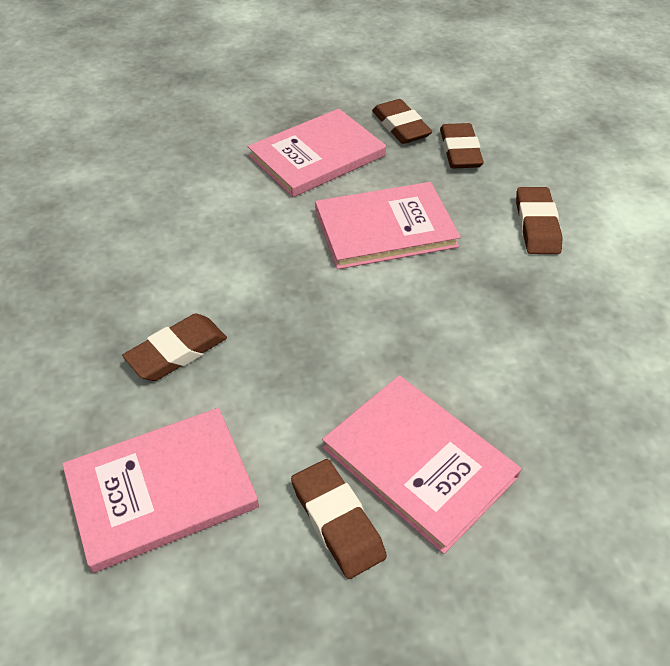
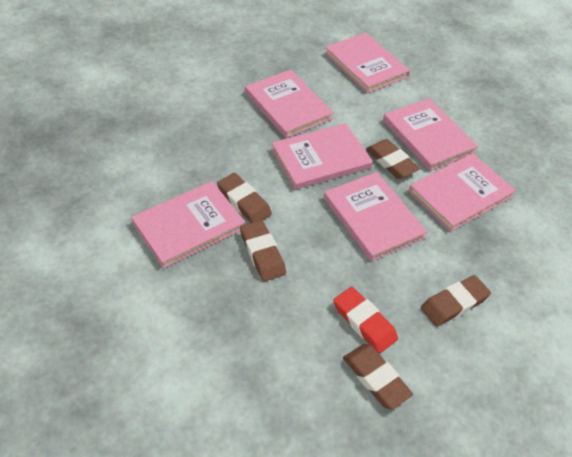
pink book: [62,408,259,573] [248,109,386,197] [315,182,461,269] [322,375,521,554] = 4 -> [131,181,246,268] [245,69,334,138] [272,123,373,190] [324,172,427,261] [325,32,410,93] [383,98,478,171] [409,153,516,232] = 7
red eraser: none = 0 -> [333,287,398,353] = 1

